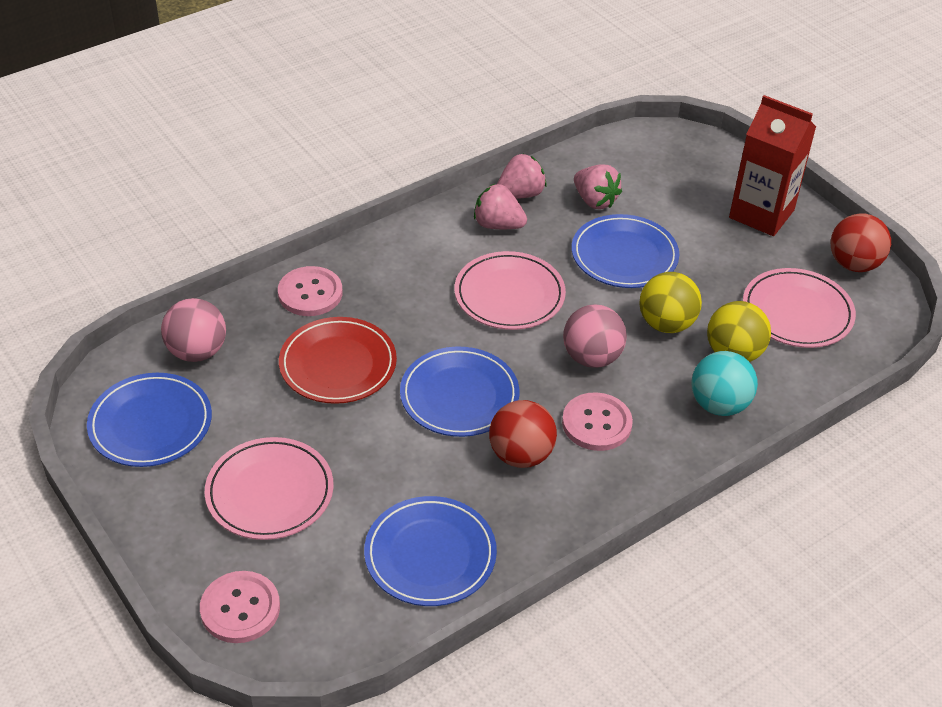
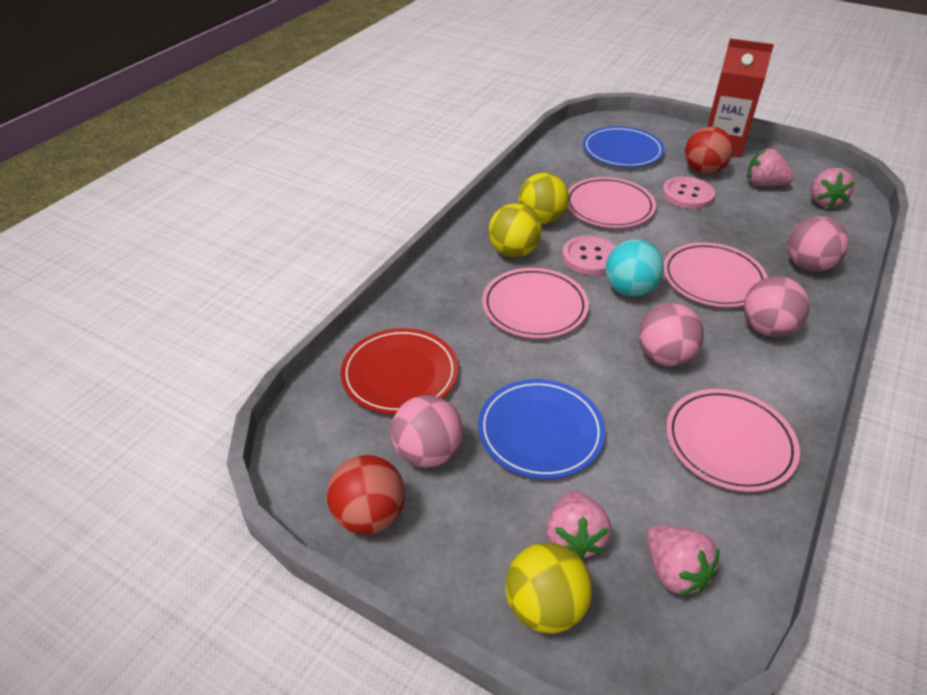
blue plate: [87,373,212,467] [364,496,497,606] [400,346,519,437] [572,214,679,288] = 4 -> [478,379,605,479] [583,126,665,168] = 2
pink ball: [161,298,226,362] [563,305,627,368] = 2 -> [391,395,463,467] [638,303,704,366] [744,276,810,337] [787,217,849,272] = 4
pink button: [200,571,280,643] [278,266,342,316] [562,392,633,451] = 3 -> [562,236,616,275] [662,176,715,209] = 2
pink plate: [204,437,333,540] [454,251,566,330] [743,268,856,348] = 3 -> [482,268,589,339] [567,177,656,228] [664,242,768,307] [666,389,800,492] = 4
pink strawberry: [474,184,527,229] [497,154,546,199] [574,164,622,209] = 3 -> [546,490,611,559] [646,525,720,596] [747,149,794,186] [811,168,855,208] = 4
yellow ball: [640,272,702,333] [707,301,771,362] = 2 -> [488,204,542,258] [505,542,592,633] [518,173,569,224] = 3

